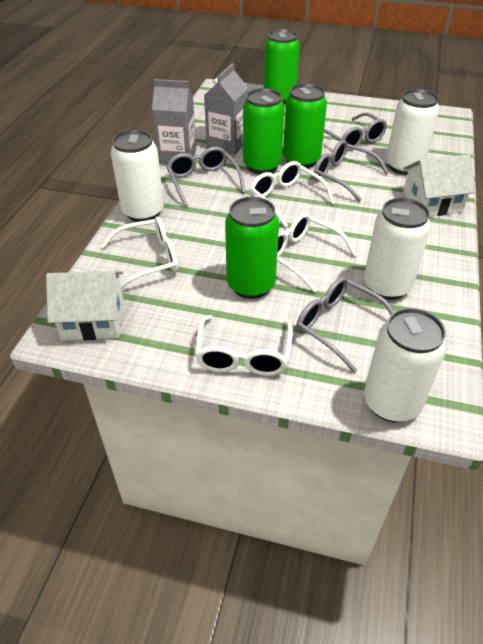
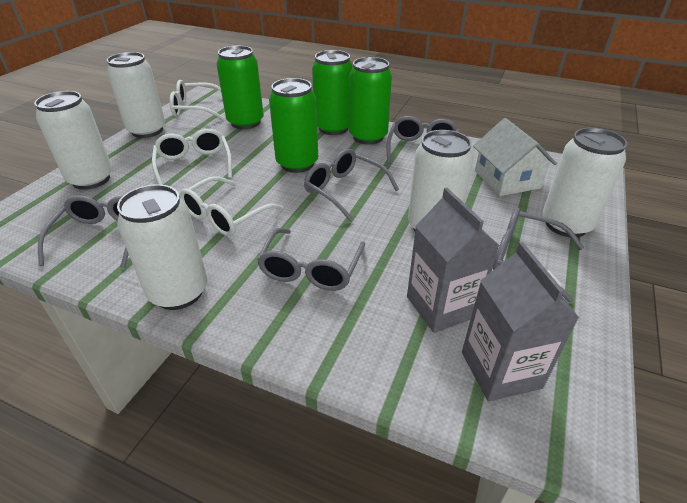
grey glasses: [166,147,245,207] [296,277,394,373] [314,140,389,202] [324,112,387,151] = 4 -> [38,195,129,267] [257,228,365,291] [304,149,399,222] [387,116,459,164] [493,208,584,302] = 5
white can: [111,130,164,222] [364,198,431,300] [364,308,447,422] [386,89,439,175] = 4 -> [34,91,112,190] [107,52,165,138] [117,184,207,310] [408,130,474,231] [542,128,627,237] = 5
white glasses: [101,217,178,289] [195,315,293,376] [250,161,335,227] [277,213,357,292] = 4 -> [152,129,232,185] [170,80,223,120] [180,176,283,236] = 3
white house: [46,271,124,340] [403,154,476,216] = 2 -> [473,118,557,196] = 1

